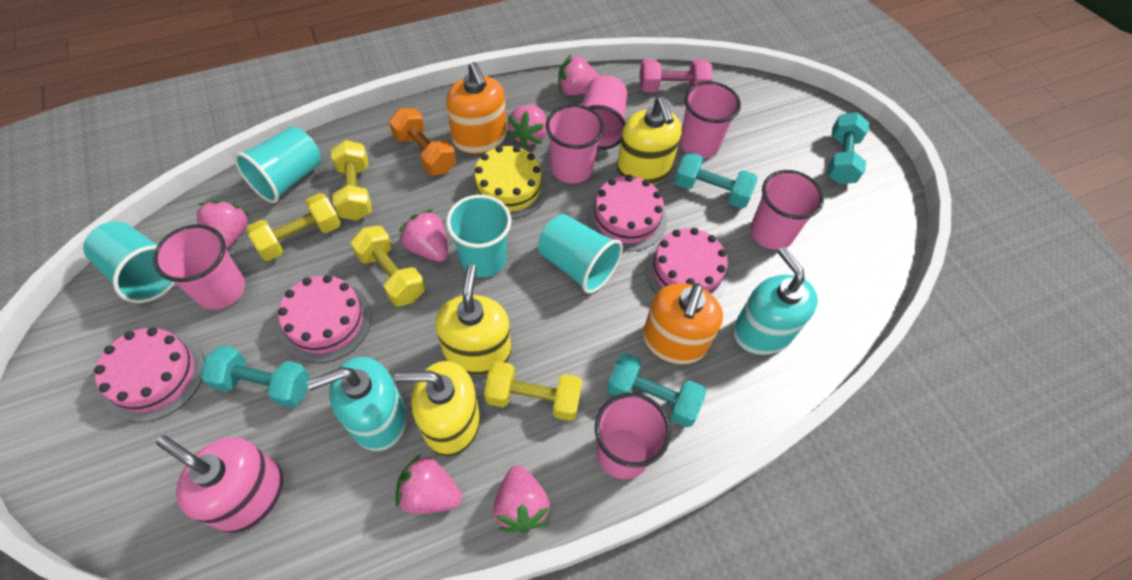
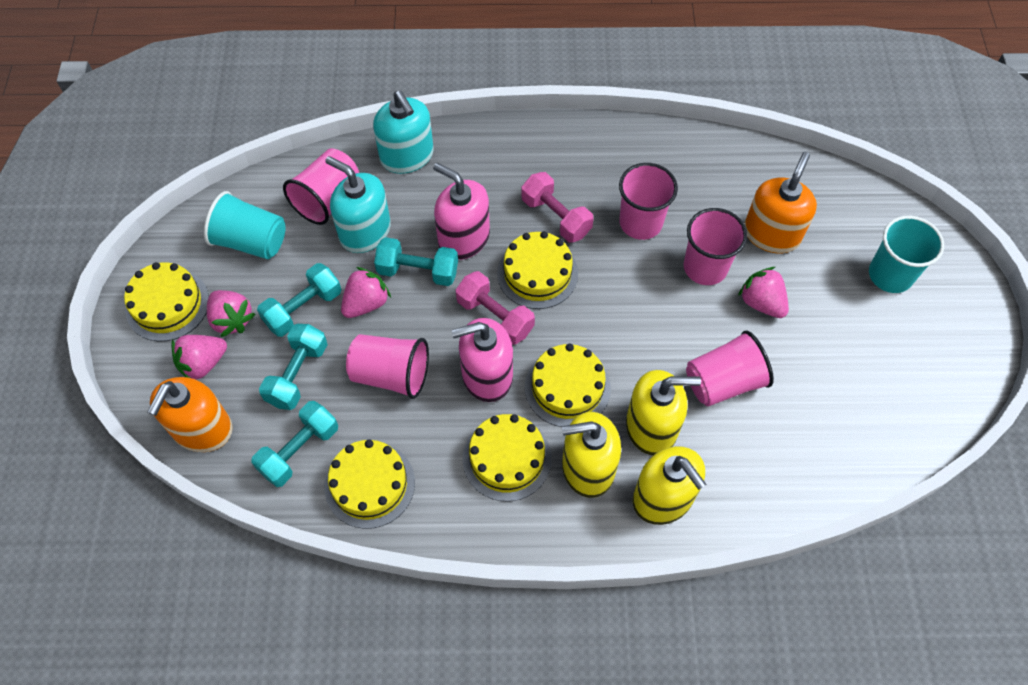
orange dumbbell: [389,108,456,175] = 1 -> none = 0
pink cake: [94,327,204,422] [278,275,372,363] [587,175,667,251] [645,228,729,300] = 4 -> none = 0
pink cup: [153,224,245,310] [546,104,604,183] [582,75,627,149] [595,393,671,479] [679,81,741,159] [750,170,824,250] = 6 -> [283,148,359,225] [346,334,429,399] [619,163,678,240] [684,208,747,285] [686,331,774,406] = 5
pink dumbbell: [640,59,712,92] = 1 -> [456,271,535,345] [521,172,594,243] = 2
pink soap dispenser: [156,435,283,533] = 1 -> [433,163,490,260] [451,318,513,402] = 2
pink strawberry: [197,200,250,250] [396,454,462,514] [399,209,448,262] [493,465,550,533] [507,105,547,148] [558,55,599,95] = 6 -> [171,335,227,379] [207,290,255,337] [341,267,391,318] [738,267,789,318] = 4
turquoise cup: [83,221,175,303] [234,126,321,203] [446,195,511,277] [538,214,623,294] = 4 -> [204,191,286,259] [869,216,944,293] = 2
yellow cake: [469,146,548,219] = 1 -> [124,262,209,341] [325,439,415,529] [463,414,552,501] [497,231,578,309] [525,344,611,427] = 5
yellow dumbbell: [246,193,341,261] [331,140,372,220] [351,226,425,307] [484,361,582,421] = 4 -> none = 0

